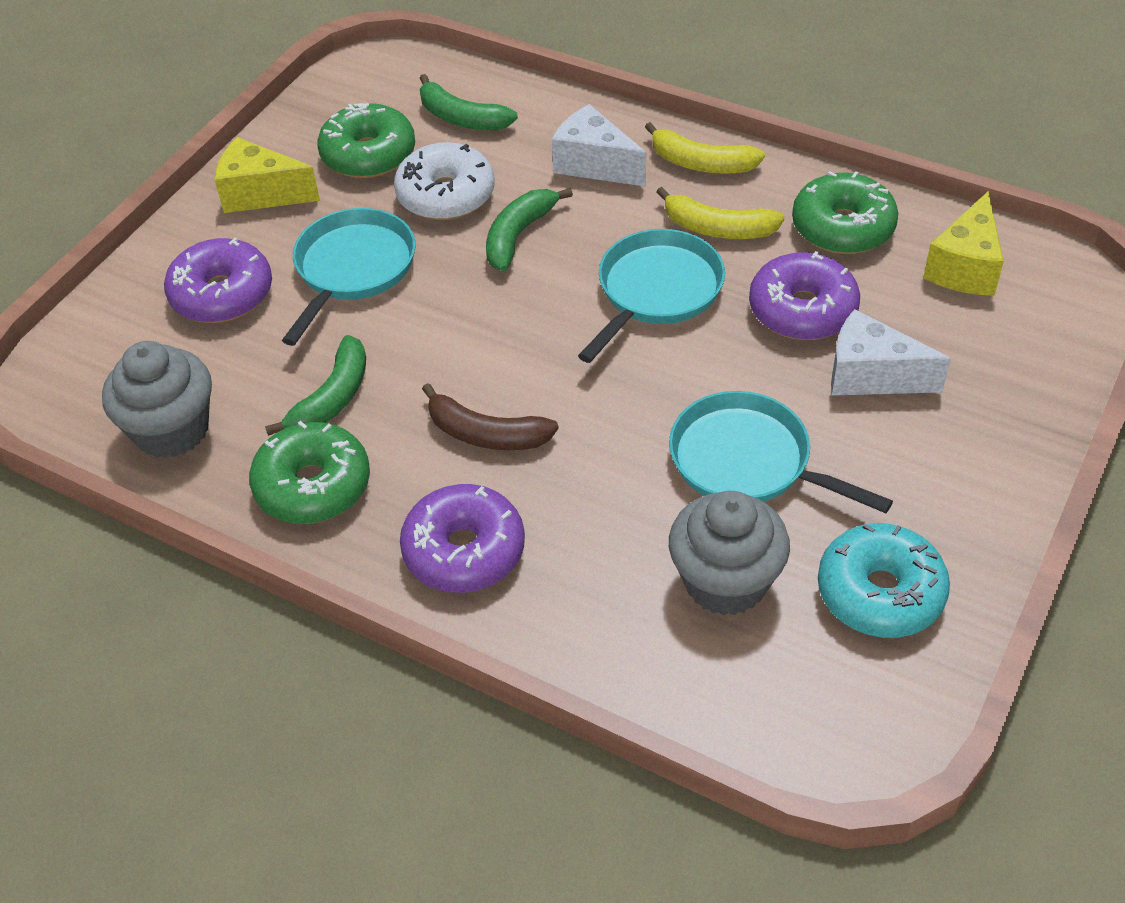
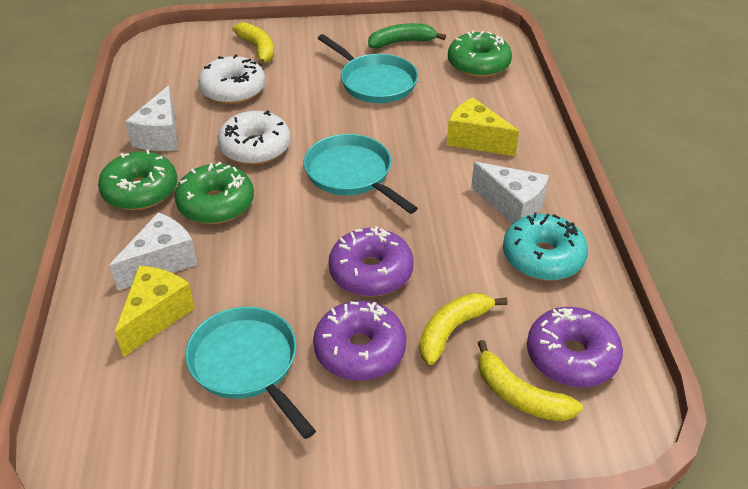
brown banana: [422,383,559,450] = 1 -> none = 0
green banana: [265,335,366,436] [420,74,518,130] [486,188,573,271] = 3 -> [368,23,446,48] = 1
grey cupcake: [102,341,212,458] [669,491,790,616] = 2 -> none = 0
white cheese: [552,104,646,187] [831,309,951,396] = 2 -> [109,212,197,291] [125,86,178,151] [471,162,549,224] = 3
white donut: [394,142,495,220] = 1 -> [198,54,265,104] [218,111,291,165] = 2
yellow banana: [645,122,765,174] [656,187,785,239] = 2 -> [232,22,274,67] [419,293,508,365] [478,340,583,421] = 3

